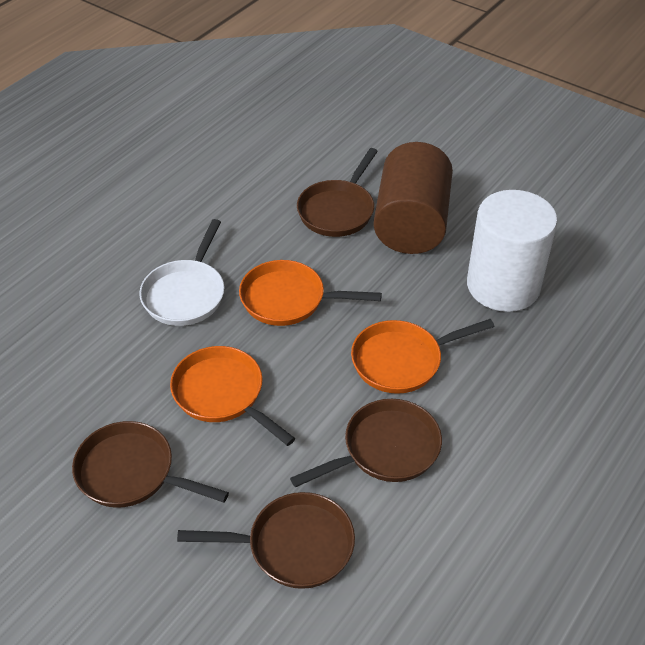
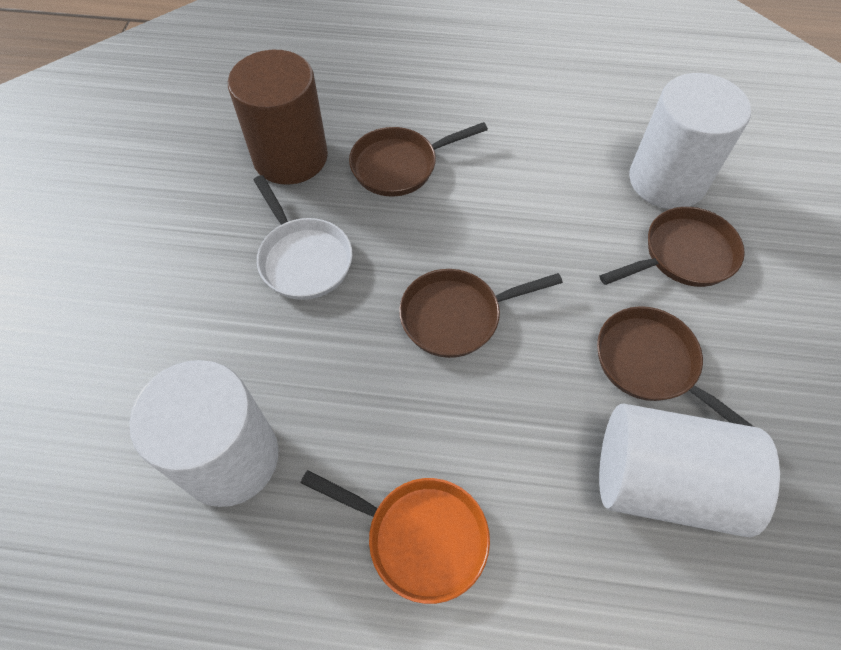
orange pan: [170,346,296,446] [239,260,382,326] [351,319,495,394] = 3 -> [301,470,490,604] = 1
white cylinder: [467,190,557,312] = 1 -> [129,360,278,507] [599,403,780,537] [629,73,751,209] = 3

